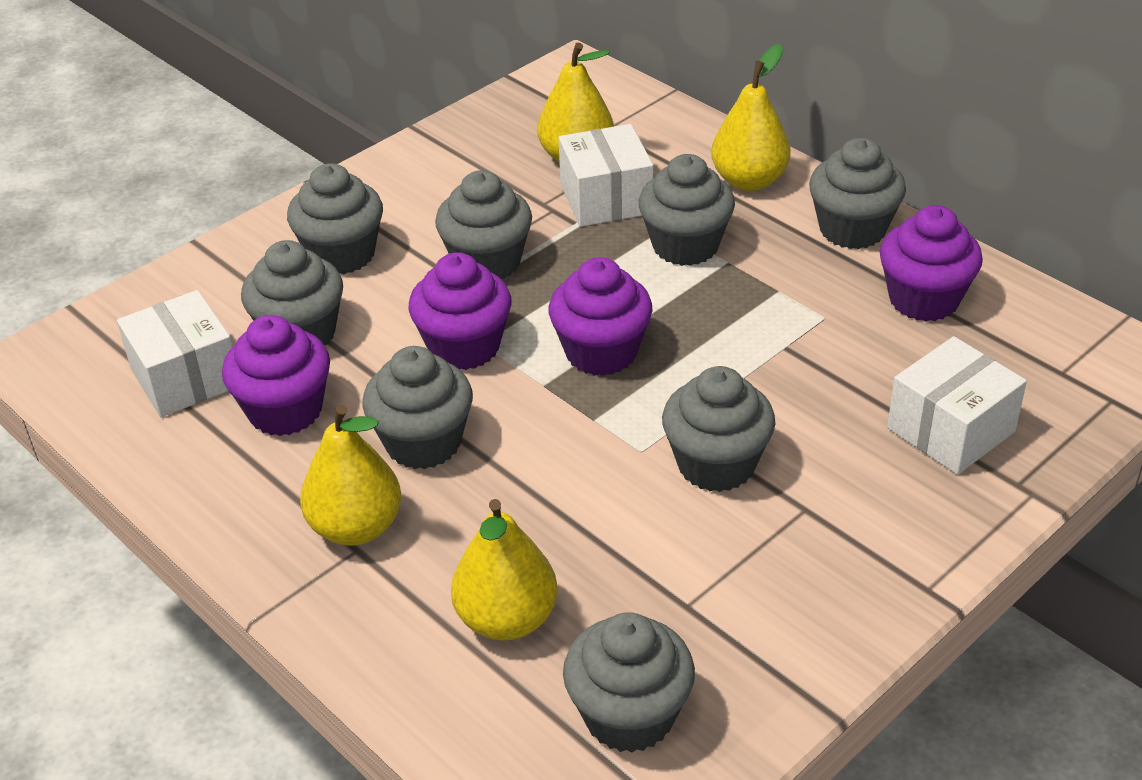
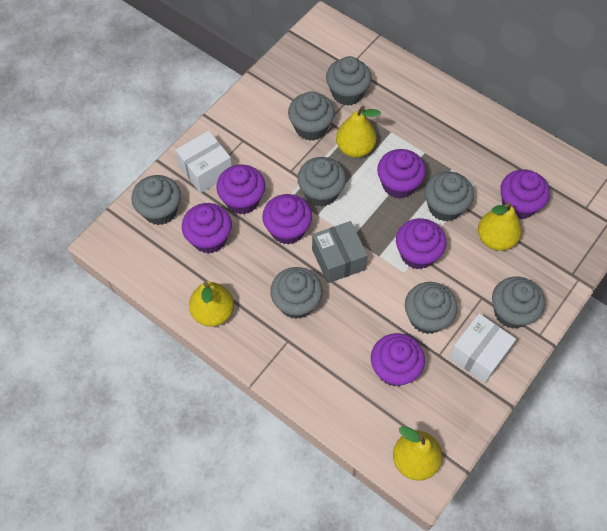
grey box: none = 0 -> [312,221,368,283] = 1
purple cupcake: [222,315,330,436] [409,252,512,370] [549,257,652,376] [880,205,983,322] = 4 -> [182,203,232,254] [216,165,265,215] [262,194,312,245] [371,333,425,386] [377,149,426,199] [396,218,446,269] [500,169,550,220] = 7
white box: [117,290,232,417] [558,124,653,227] [887,336,1027,475] = 3 -> [176,131,232,193] [449,313,516,383] = 2

